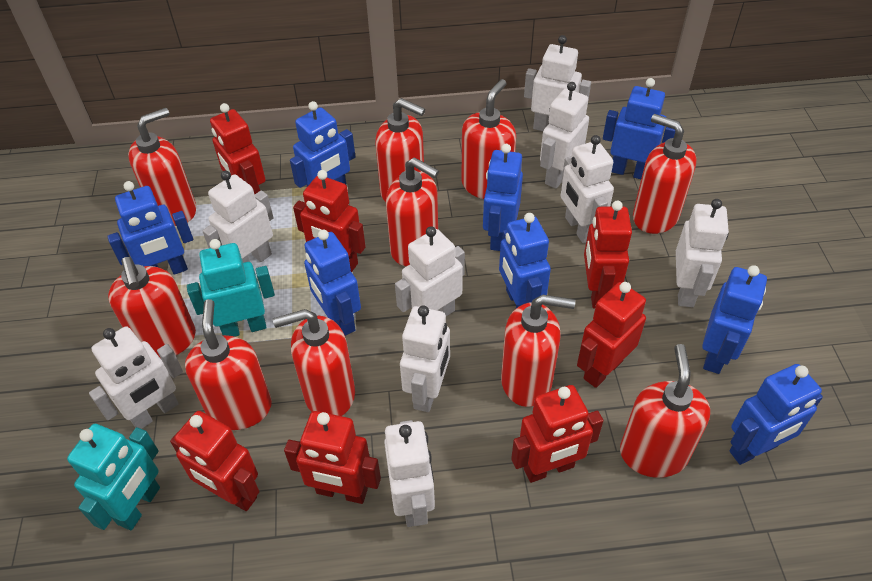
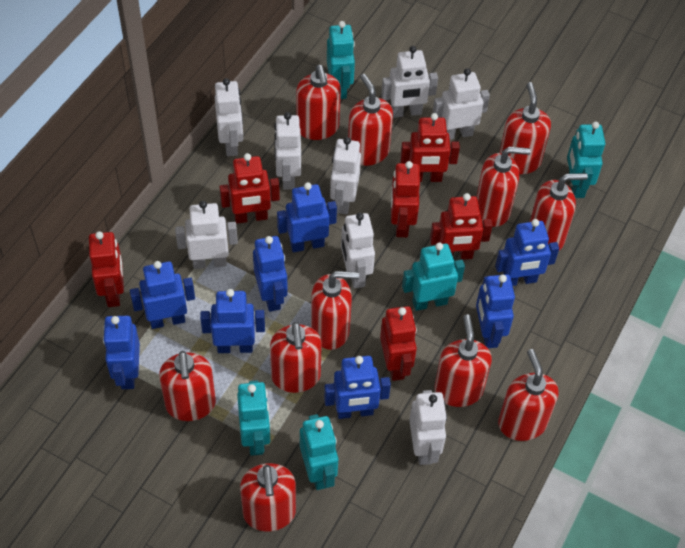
red robot: [170,411,259,511] [210,103,266,194] [284,411,381,504] [293,170,366,272] [511,385,603,483] [577,282,646,388] [584,201,632,309] = 7 -> [89,231,124,307] [219,153,280,224] [380,306,417,381] [391,161,420,238] [400,113,460,182] [430,193,493,260] = 6
red soap dispenser: [108,257,196,359] [128,108,196,226] [185,299,272,430] [273,309,355,416] [375,98,425,202] [386,157,439,266] [461,79,516,199] [501,295,575,407] [620,344,710,478] [633,114,697,234] = 10 -> [159,351,216,421] [240,463,296,532] [270,322,322,393] [296,65,341,140] [311,271,359,350] [348,74,393,166] [434,314,492,407] [477,147,531,227] [498,349,559,441] [499,82,551,174] [530,173,588,250] = 11
turquoise robot: [67,424,160,530] [187,239,275,337] = 2 -> [237,380,270,456] [300,414,338,490] [327,21,355,99] [402,242,465,311] [567,121,605,198] = 5
white robot: [89,326,183,429] [202,171,274,263] [384,420,435,527] [395,226,465,316] [400,305,450,412] [524,35,591,131] [540,82,589,189] [560,135,614,243] [676,199,729,307] = 9 -> [175,201,238,269] [215,78,243,156] [274,112,301,190] [330,137,361,214] [341,213,375,288] [381,46,438,118] [409,390,447,465] [432,68,490,140] = 8

